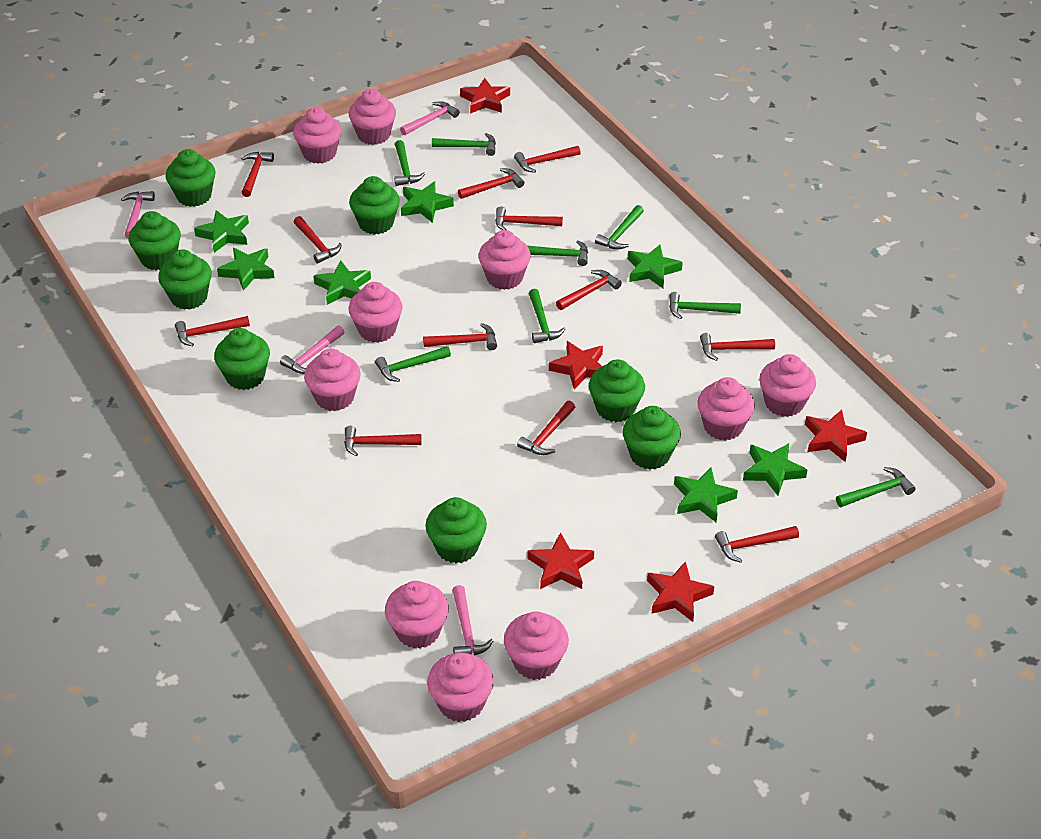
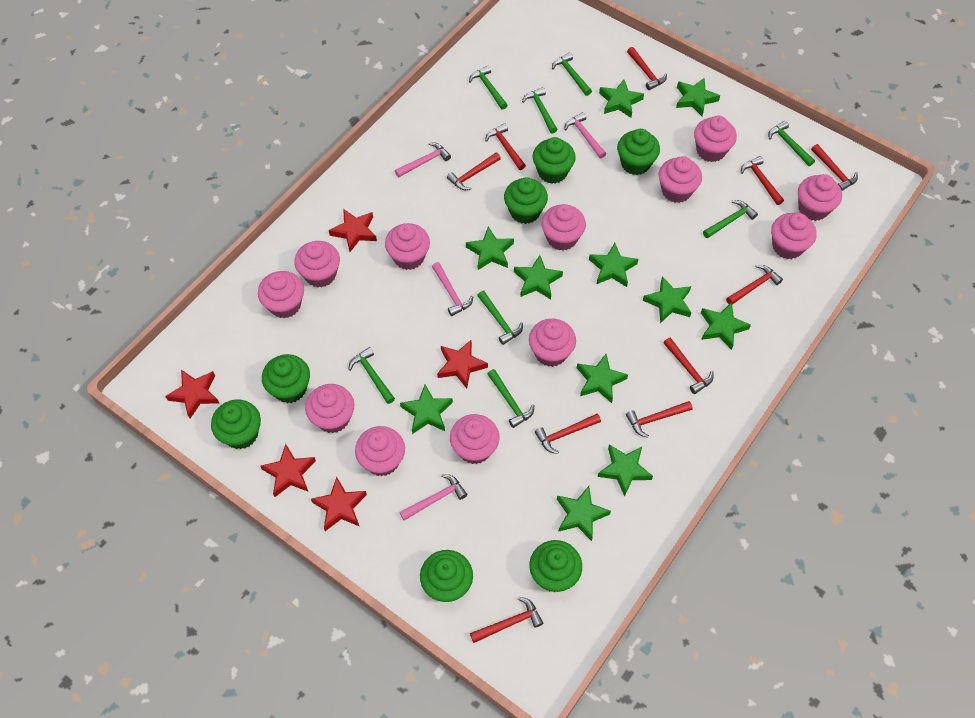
green cupcake: [129,211,181,270] [158,249,212,310] [165,149,216,207] [214,328,270,390] [349,176,400,235] [425,497,487,563] [589,359,645,422] [623,406,681,469] = 8 -> [211,400,261,449] [262,354,310,403] [420,550,473,602] [504,177,548,224] [529,540,582,592] [532,137,576,184] [617,129,660,175] = 7
green star: [194,210,249,253] [217,248,275,291] [313,260,371,305] [401,181,454,223] [628,245,683,288] [674,467,738,523] [743,443,807,496] = 7 -> [400,385,453,434] [466,227,514,270] [514,255,563,300] [557,486,611,541] [577,354,628,403] [589,243,638,287] [598,444,653,497] [599,80,644,118] [643,276,692,323] [676,78,720,116] [701,302,751,350] = 11
pink cupcake: [293,107,341,164] [304,349,361,411] [348,282,403,343] [349,89,396,145] [385,581,449,649] [427,653,494,722] [479,230,531,290] [504,611,569,680] [697,377,755,440] [759,354,816,417] = 10 -> [258,271,304,318] [294,241,340,288] [305,384,354,433] [355,426,405,476] [385,223,430,270] [450,414,499,464] [529,319,576,367] [541,204,586,251] [659,156,702,203] [694,116,737,162] [771,213,817,259] [798,174,842,221] = 12
red hammer: [175,316,250,346] [241,152,274,197] [294,216,342,264] [344,426,422,456] [423,323,497,350] [458,168,525,199] [495,206,563,230] [514,146,581,173] [517,401,575,455] [556,270,622,310] [700,333,775,361] [715,526,799,563] = 12 -> [447,152,501,190] [470,597,543,643] [485,123,526,170] [535,414,601,454] [626,401,692,438] [627,47,667,90] [663,337,714,394] [726,265,783,305] [741,156,784,205] [811,144,858,191] = 10

